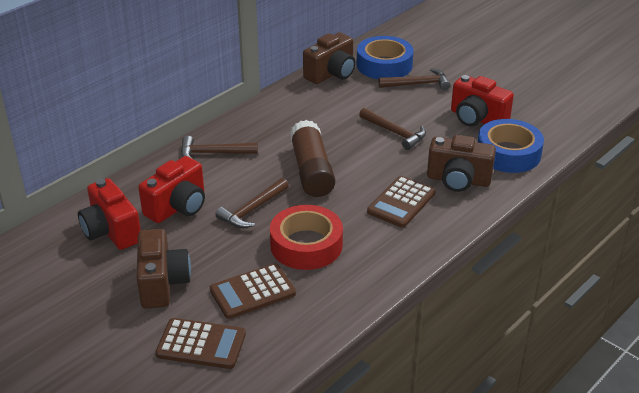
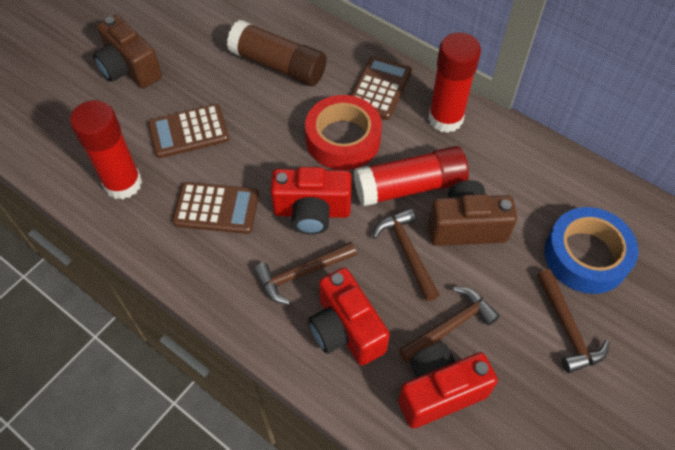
blue tape: [357,36,414,79] [478,119,544,173] = 2 -> [545,207,638,294] = 1
brown camera: [136,229,191,309] [303,32,356,84] [427,135,496,192] = 3 -> [93,15,162,88] [428,180,517,246] = 2
red glue stick: none = 0 -> [70,100,142,200] [354,146,469,207] [428,32,481,133] = 3

